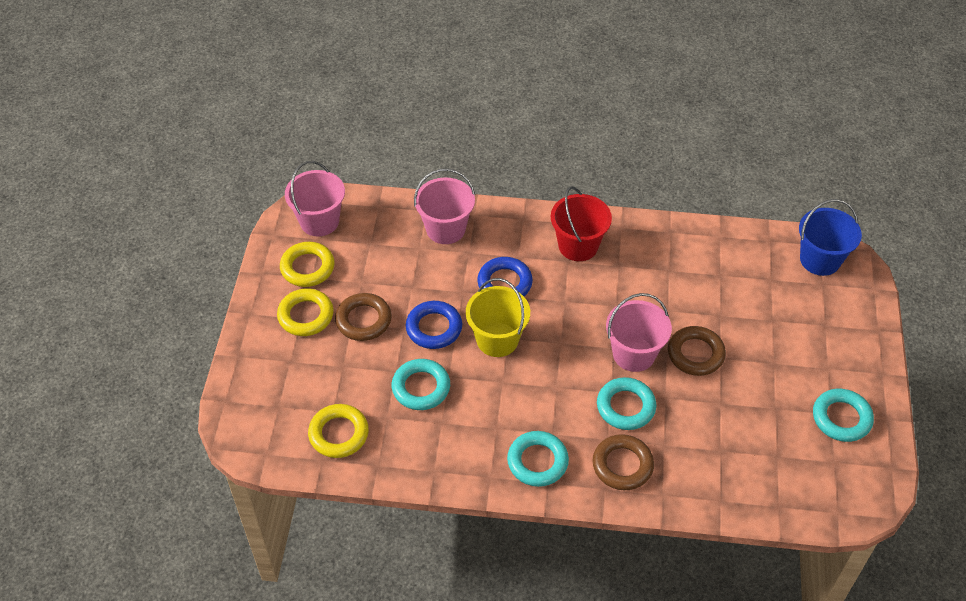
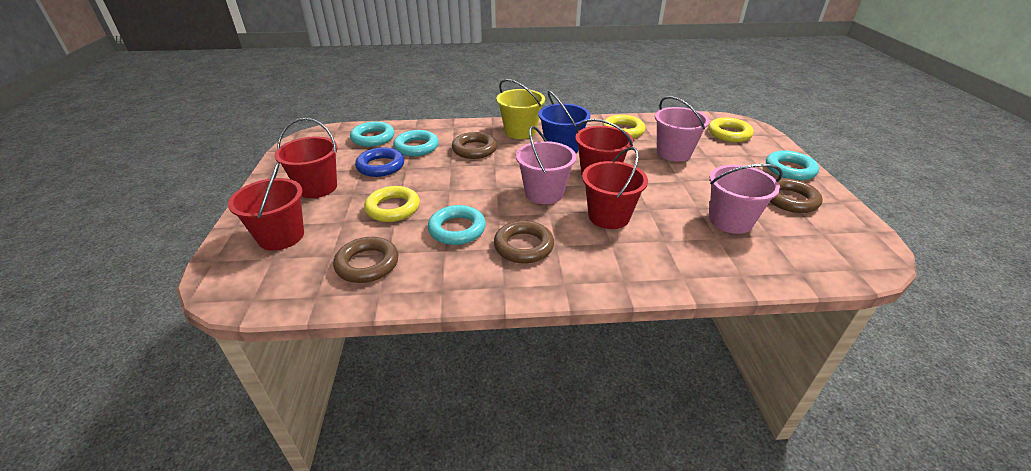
blue ring: [406,301,462,349] [478,257,533,296] = 2 -> [355,147,404,177] = 1
brown ring: [335,293,392,341] [592,434,654,490] [668,326,726,376] = 3 -> [333,237,398,283] [452,132,497,159] [494,220,554,263] [770,178,822,213] = 4
red bucket: [551,186,612,261] = 1 -> [228,162,304,251] [274,118,338,198] [575,119,633,175] [582,147,648,229] = 4

